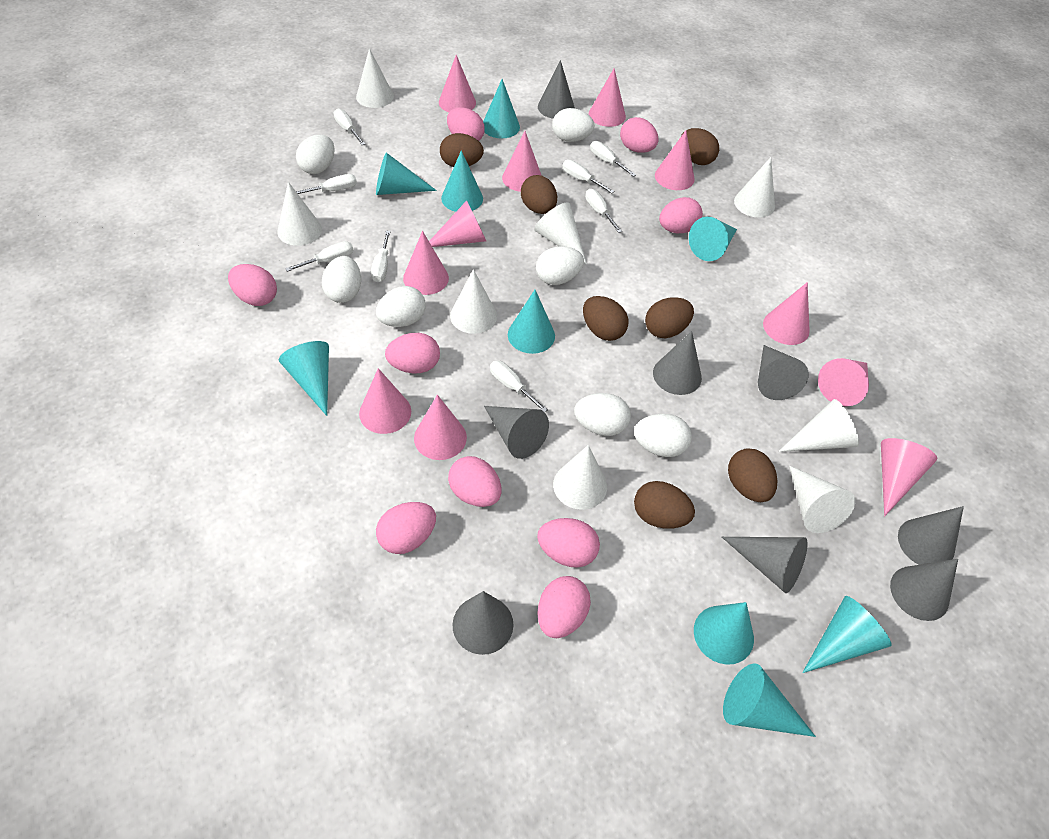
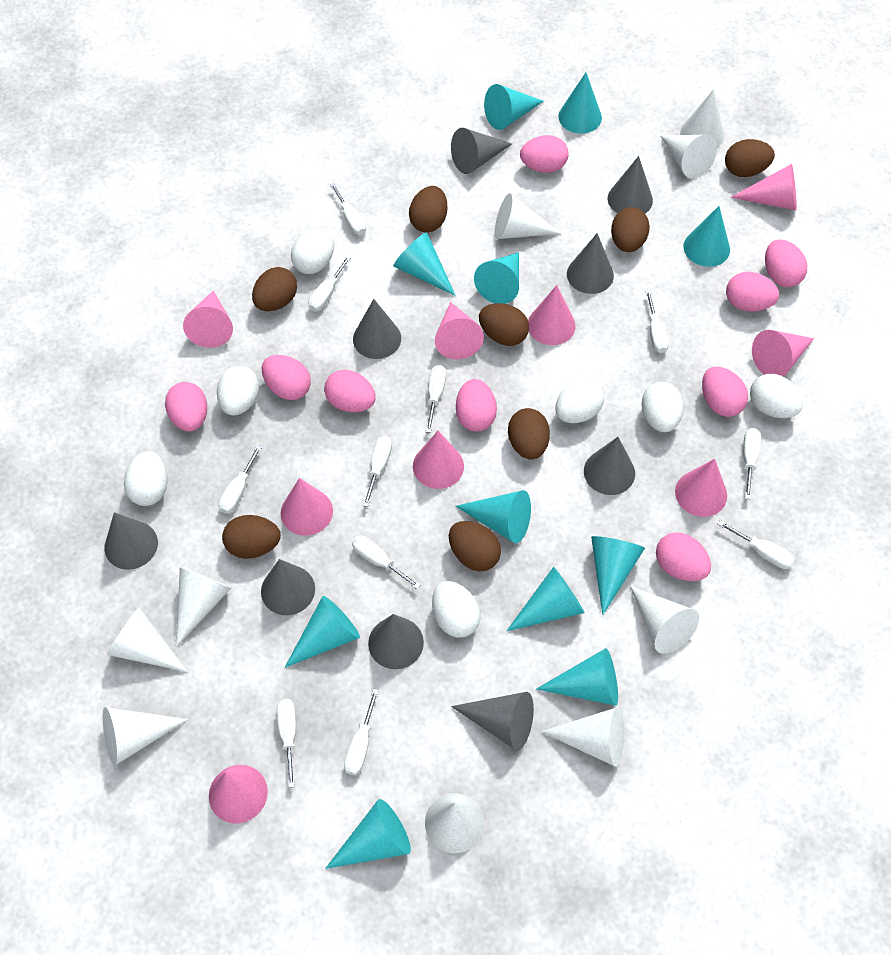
brown egg: [440,133,484,167] [521,175,557,214] [583,296,628,341] [634,481,695,529] [645,297,694,338] [681,128,719,165] [728,448,777,502] = 7 -> [222,515,281,559] [252,267,297,311] [409,186,448,233] [449,521,501,571] [479,303,529,346] [508,408,550,460] [611,207,650,252] [725,139,775,177] = 8
grey cone: [453,591,514,655] [484,406,549,459] [538,60,575,119] [653,331,702,395] [722,537,807,593] [758,345,809,400] [890,559,958,621] [898,506,964,565] = 8 -> [105,512,158,570] [261,559,315,615] [353,299,401,359] [368,614,424,669] [451,128,512,174] [451,692,534,750] [567,233,614,294] [584,437,635,495] [608,156,653,213] = 9
pink cone: [359,368,411,434] [403,231,449,295] [414,395,467,460] [429,201,486,247] [439,55,476,112] [502,131,542,192] [589,68,626,127] [655,130,694,190] [763,282,810,345] [818,358,869,406] [881,438,937,517] = 11 -> [183,291,233,348] [209,765,268,824] [281,478,333,536] [413,431,464,489] [435,302,484,360] [528,285,576,345] [675,459,727,517] [731,164,797,210] [752,330,814,376] = 9
turquoise cone: [279,341,329,416] [376,153,437,195] [441,150,483,212] [483,79,520,139] [508,290,555,354] [689,217,737,261] [694,602,754,665] [723,664,816,737] [802,596,892,673] = 9 -> [285,596,360,668] [325,799,411,869] [393,232,456,296] [455,490,531,543] [474,252,519,304] [484,84,544,130] [507,567,585,631] [536,648,618,706] [558,72,602,133] [591,536,645,615] [684,206,730,267] = 11
white cone: [278,182,322,246] [356,48,394,108] [450,269,497,334] [534,202,587,265] [553,445,607,510] [734,157,775,218] [778,399,859,452] [789,465,855,533] = 8 -> [103,707,188,766] [107,607,188,672] [176,567,231,647] [425,793,484,853] [495,193,562,239] [541,707,624,767] [630,586,699,654] [660,135,717,179] [680,89,724,147] = 9
white screwdriver: [285,241,353,272] [296,174,357,194] [334,109,365,145] [371,231,391,282] [490,361,548,412] [563,160,614,193] [585,189,622,233] [590,141,636,177] = 8 -> [219,445,262,514] [277,699,296,788] [308,256,351,312] [330,183,366,235] [344,689,379,775] [352,535,420,589] [363,436,392,507] [426,365,446,433] [645,290,669,353] [718,520,795,569] [743,428,761,499] = 11

